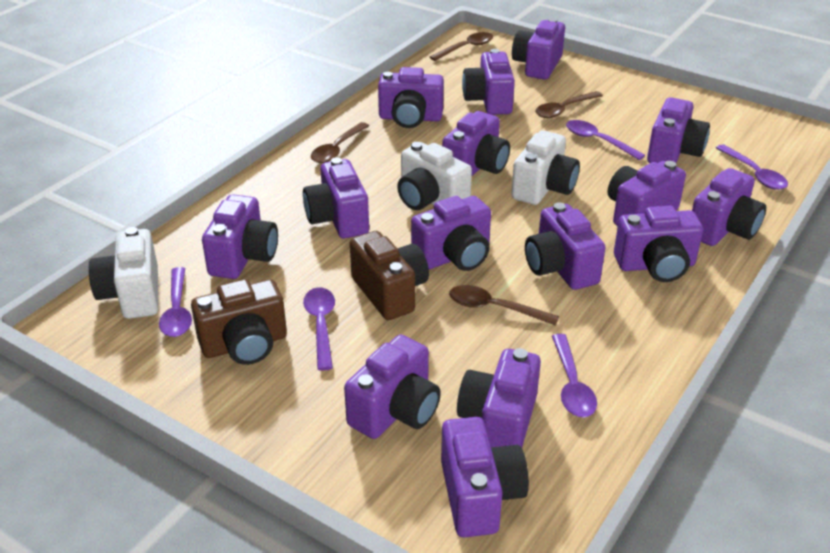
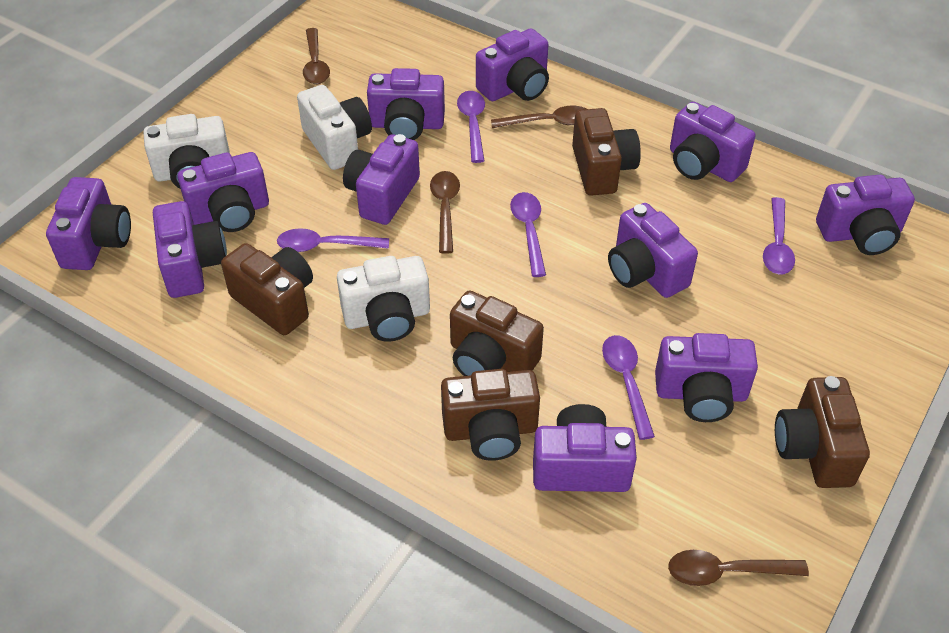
brown camera: [191,279,287,365] [350,231,429,320] = 2 -> [221,243,313,335] [441,369,540,461] [450,290,544,376] [572,108,641,196] [775,376,870,488] = 5
purple camera: [202,194,278,279] [303,157,369,238] [344,334,441,439] [378,67,444,128] [411,196,491,271] [441,417,529,538] [442,111,510,176] [457,348,541,448] [462,49,515,115] [512,18,565,80] [525,203,606,290] [608,161,686,226] [614,206,703,282] [647,97,710,163] [692,168,766,246] = 15 -> [46,177,131,270] [153,201,227,298] [177,152,269,232] [343,134,420,225] [367,68,445,140] [476,28,549,101] [533,404,637,492] [608,203,698,298] [655,333,758,422] [670,102,756,182] [816,175,915,255] = 11

